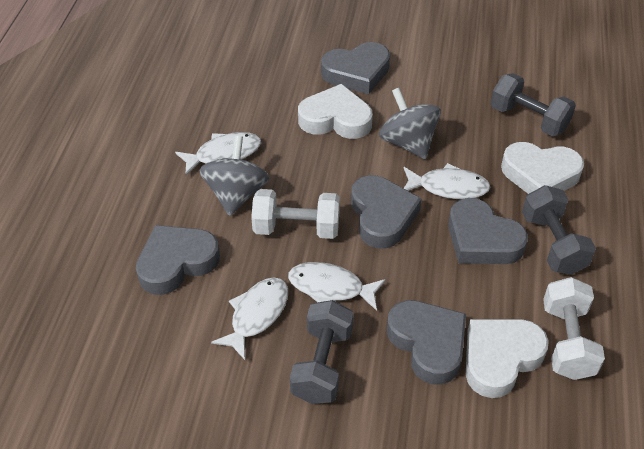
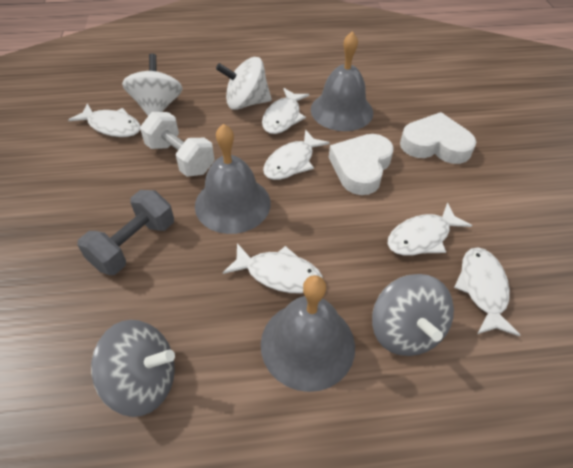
grey bell: none = 0 -> [195,124,271,234] [261,275,355,392] [311,31,373,131] = 3
grey dumbbell: [290,300,353,404] [491,73,576,136] [522,185,596,275] = 3 -> [77,190,174,275] = 1
grey heart: [136,225,220,295] [321,42,390,94] [351,175,422,249] [387,300,466,385] [448,198,528,264] = 5 -> none = 0
white dumbbell: [251,189,340,239] [543,277,605,380] = 2 -> [140,112,215,177] = 1
white fish: [175,132,261,175] [211,277,288,360] [288,262,386,311] [403,163,490,199] = 4 -> [68,103,140,137] [223,243,323,294] [262,88,309,134] [263,130,330,180] [387,202,472,256] [454,247,520,336] = 6
white heart: [298,84,373,139] [466,319,549,398] [501,142,584,194] = 3 -> [329,134,394,195] [400,112,476,164] = 2
white spinning top: none = 0 -> [122,54,183,116] [216,57,272,110] = 2

